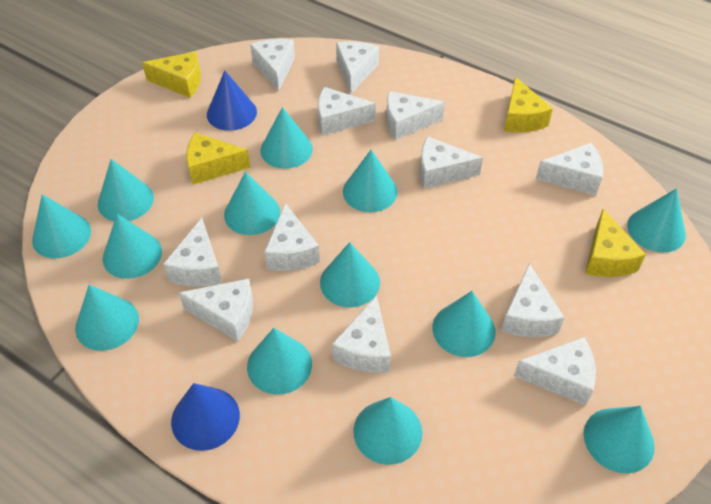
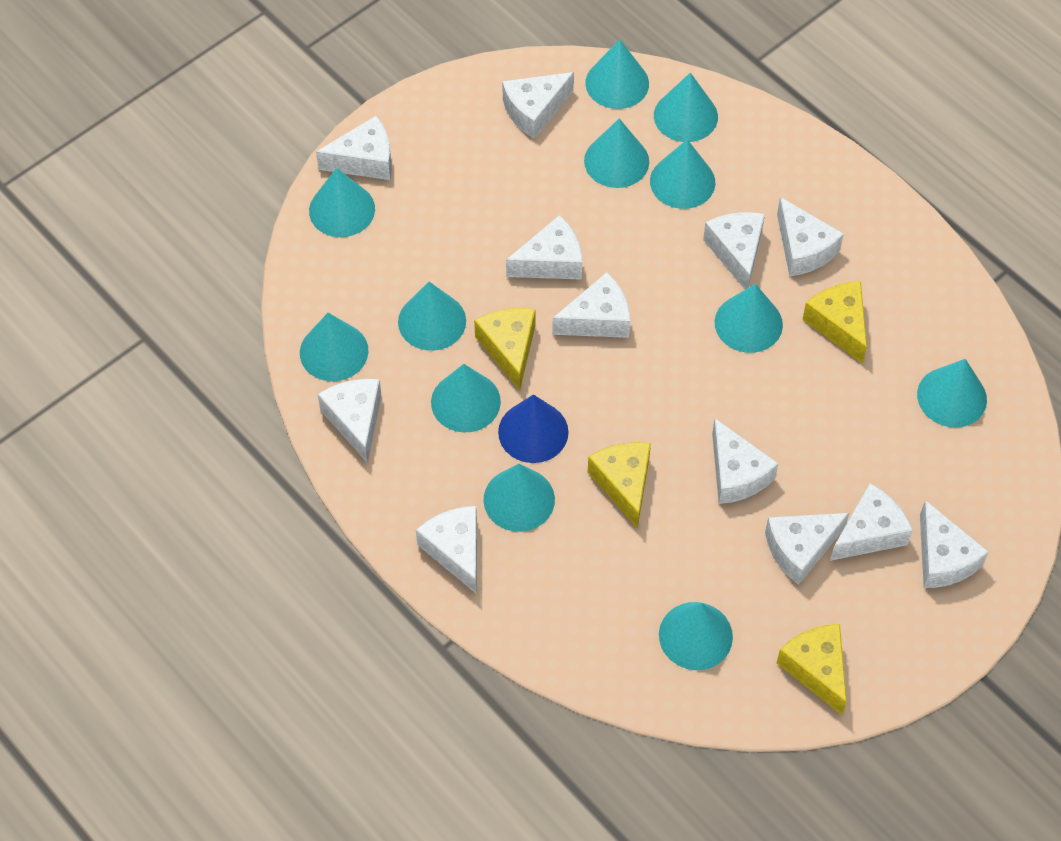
blue cone: [171,383,240,451] [207,70,257,131] = 2 -> [498,394,569,463] = 1
turquoise cone: [32,194,91,258] [75,285,139,351] [98,159,154,221] [103,214,162,279] [224,172,280,235] [247,328,312,395] [260,107,313,169] [320,242,380,308] [343,150,398,212] [353,397,422,465] [432,291,496,357] [584,406,655,474] [627,188,686,253] = 13 -> [300,313,368,381] [309,168,375,237] [398,282,466,351] [431,364,501,433] [483,464,555,532] [584,118,649,188] [585,39,649,109] [650,139,715,209] [654,73,718,142] [659,602,733,670] [715,284,783,353] [917,359,987,428] = 12

